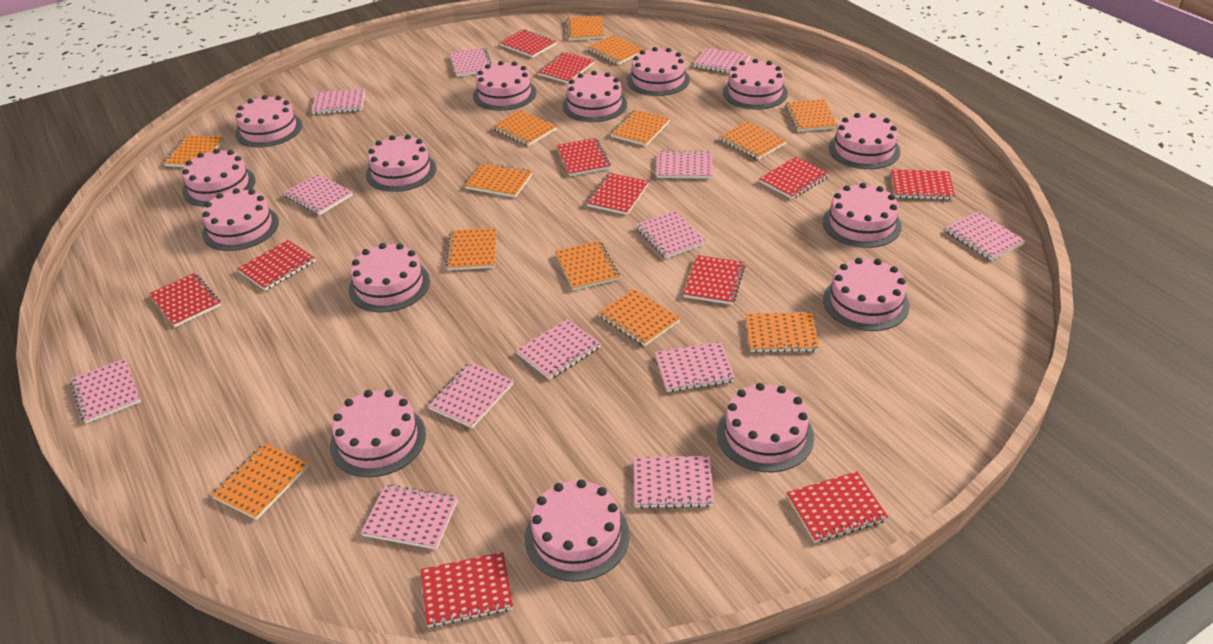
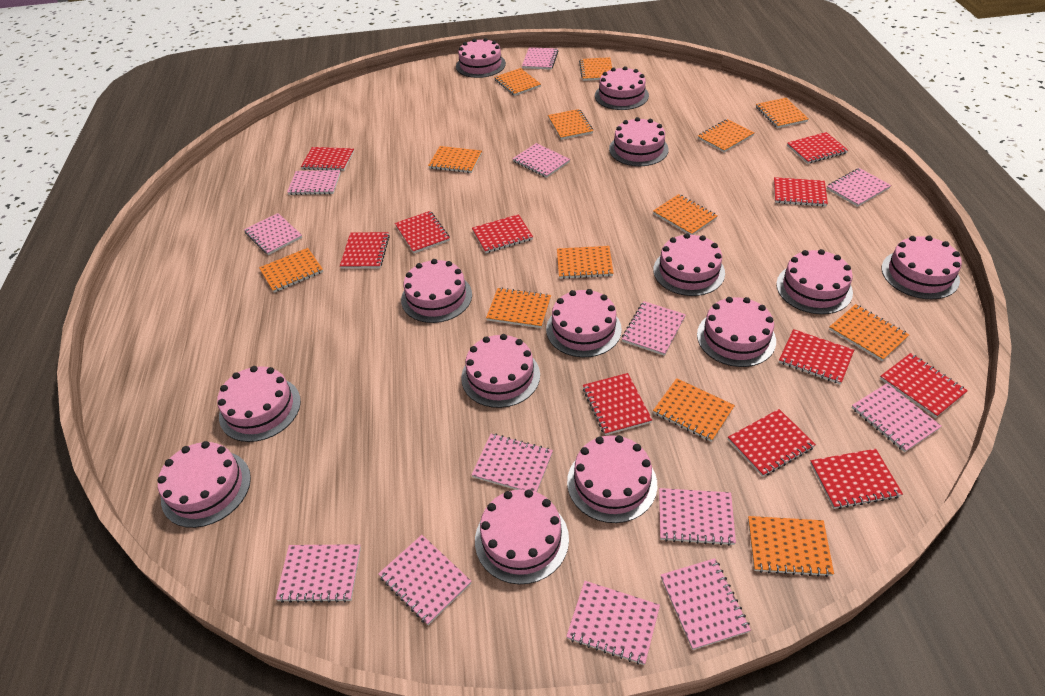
pink cake: [182,149,256,207] [202,188,279,251] [235,95,302,147] [330,390,426,477] [348,243,430,313] [366,135,436,192] [473,61,537,111] [525,479,630,582] [562,71,627,122] [627,47,690,96] [717,383,814,472] [723,59,788,110] [823,183,902,248] [823,258,910,331] [829,113,900,169] = 15 -> [157,441,251,528] [217,366,301,442] [401,259,472,323] [456,38,506,78] [461,334,540,408] [475,489,569,584] [546,289,622,357] [567,435,657,523] [595,66,649,110] [609,117,669,166] [653,233,725,296] [697,297,776,367] [776,249,853,314] [882,235,962,299] = 14

